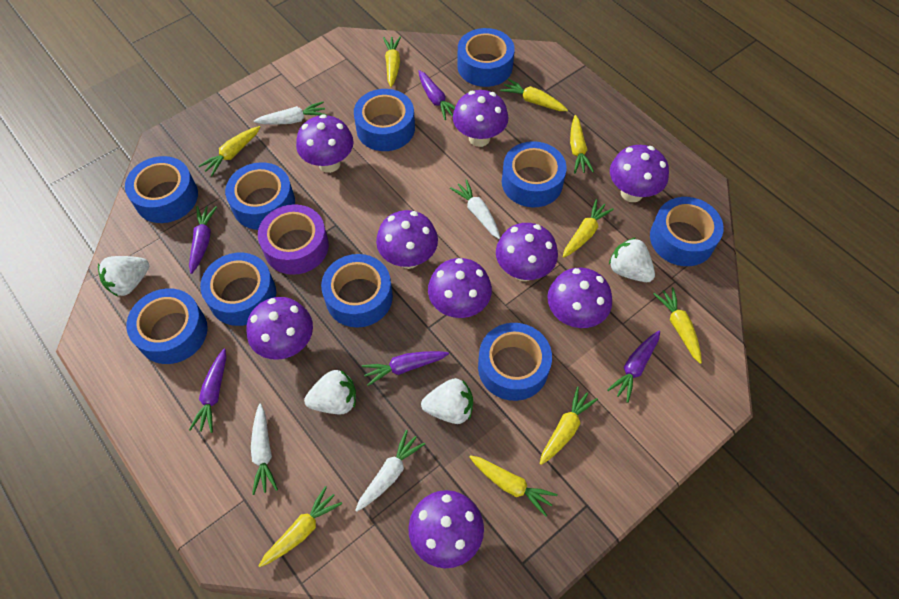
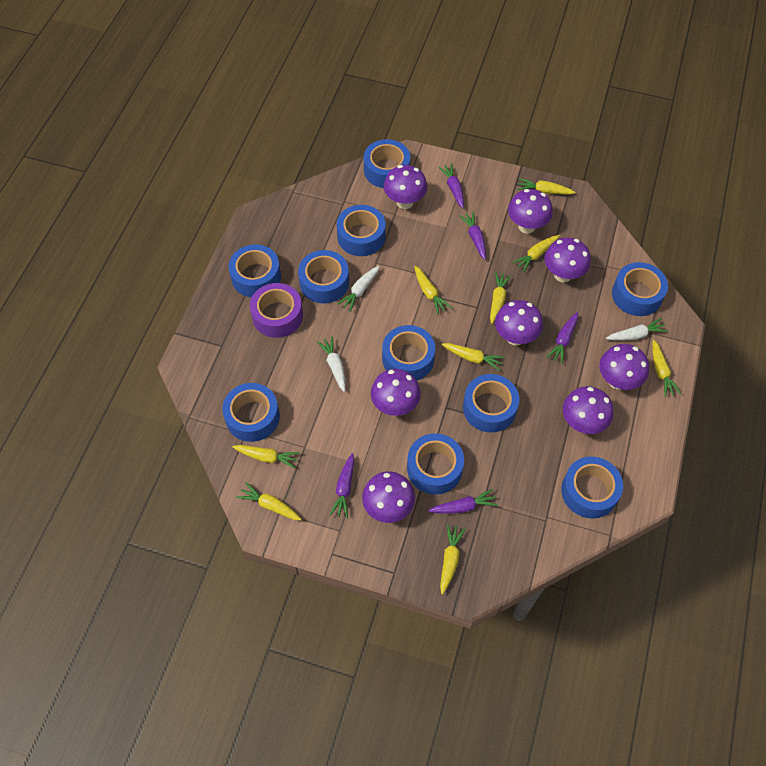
purple mushroom: [246,297,313,360] [296,114,353,173] [376,210,438,269] [408,490,484,568] [428,258,492,318] [453,90,509,147] [496,223,558,281] [547,268,612,328] [610,145,669,202] = 9 -> [362,471,415,523] [371,369,421,416] [384,165,427,209] [495,300,543,346] [508,189,553,234] [544,238,591,283] [563,386,613,434] [599,344,649,390] = 8
white carrot: [251,404,278,495] [254,102,327,125] [355,430,425,512] [450,179,500,239] = 4 -> [317,336,346,392] [337,266,380,312] [606,318,668,341] = 3
white strawberry: [98,256,149,296] [304,370,356,414] [421,378,473,424] [609,238,655,282] = 4 -> none = 0

